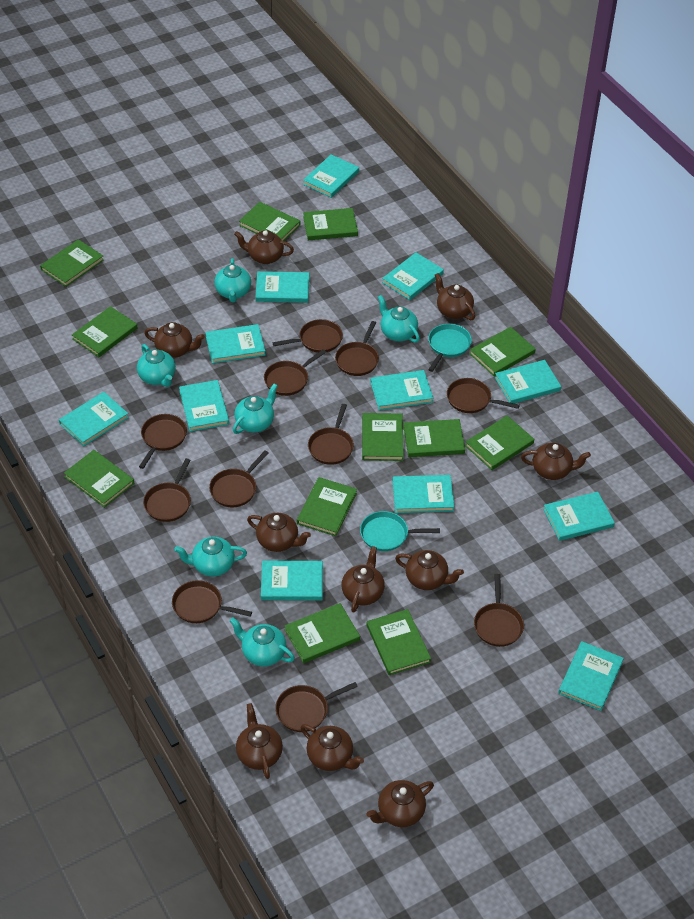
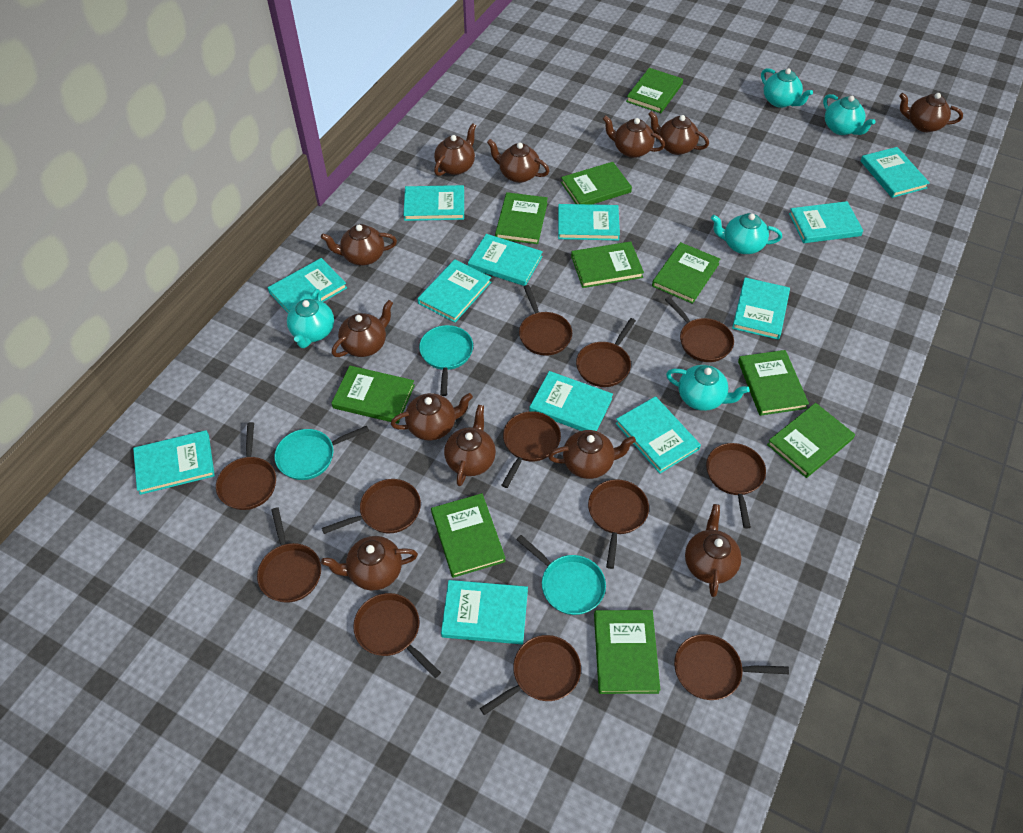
brown pan: [139,414,187,469] [143,458,191,522] [172,580,252,623] [209,451,269,507] [264,349,326,396] [273,319,343,353] [275,682,358,732] [308,404,354,465] [335,321,379,376] [447,378,520,413] [474,574,524,647] = 11 -> [216,422,276,510] [257,507,321,603] [322,479,421,534] [353,593,441,678] [480,635,581,715] [501,411,561,488] [519,285,572,356] [576,318,636,387] [588,479,649,569] [665,297,734,362] [674,634,789,700] [706,443,766,529] = 12
brown teapot: [144,322,205,358] [234,230,294,264] [236,703,283,779] [247,513,311,552] [301,724,364,771] [341,546,385,612] [366,780,434,827] [395,550,464,590] [435,273,475,320] [521,443,591,480] = 10 -> [321,224,397,265] [321,536,418,591] [332,300,393,357] [391,393,473,441] [434,123,476,176] [444,405,496,486] [487,139,549,183] [548,430,636,479] [602,115,665,158] [649,111,709,155] [685,504,742,597] [899,93,963,132] = 12
green book: [40,239,104,287] [64,450,134,508] [72,306,137,357] [239,202,301,241] [284,603,360,663] [297,477,357,536] [303,208,358,240] [362,413,404,461] [367,609,431,675] [403,419,465,457] [465,415,534,470] [469,327,536,376] = 12 -> [331,366,415,424] [431,493,506,578] [495,192,548,244] [561,162,632,205] [571,241,644,288] [594,610,660,694] [626,68,683,113] [652,242,720,304] [738,350,809,416] [767,403,855,478] = 10
turquoise pan: [360,511,440,551] [428,324,472,372] = 2 -> [275,426,369,480] [419,325,473,396] [516,535,606,615] = 3
turquoise teapot: [137,344,176,387] [174,537,247,577] [214,258,251,302] [230,617,295,666] [233,384,278,434] [378,295,420,343] = 6 -> [287,289,334,348] [666,365,750,411] [711,213,782,254] [761,68,813,108] [823,94,876,135] = 5

